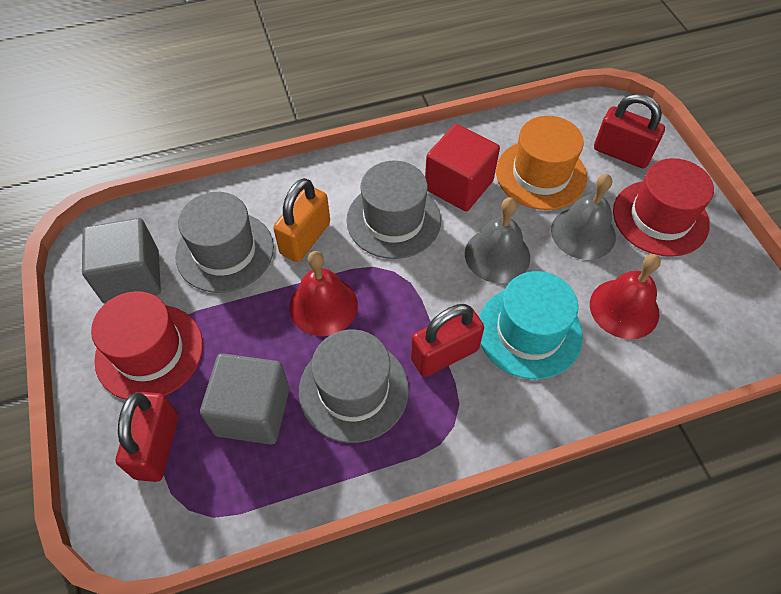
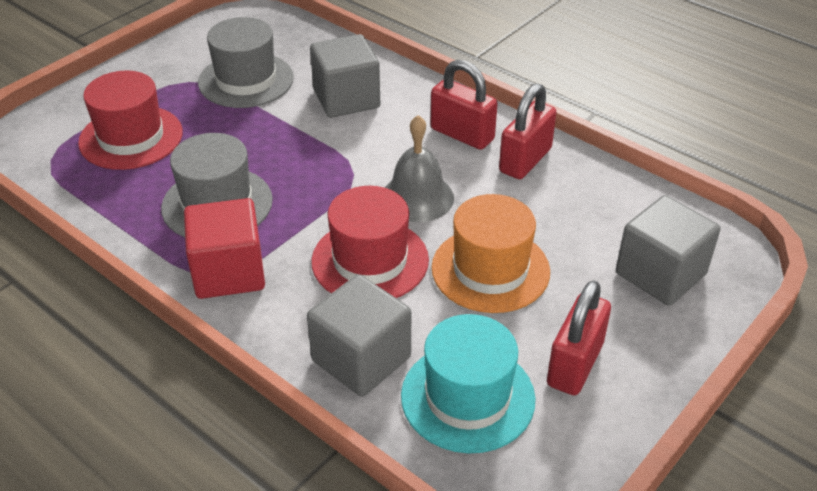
grey bell: [465,197,530,283] [551,174,616,260] = 2 -> [385,115,454,222] = 1
grey cube: [82,218,161,304] [200,353,289,445] = 2 -> [307,274,411,397] [310,34,380,118] [616,195,721,306] = 3
grey hat: [175,192,274,293] [299,329,409,443] [346,161,441,259] = 3 -> [161,133,273,238] [198,17,294,108] = 2
orange padlock: [273,178,330,262] = 1 -> none = 0
red bell: [289,251,358,336] [590,254,661,339] = 2 -> none = 0

